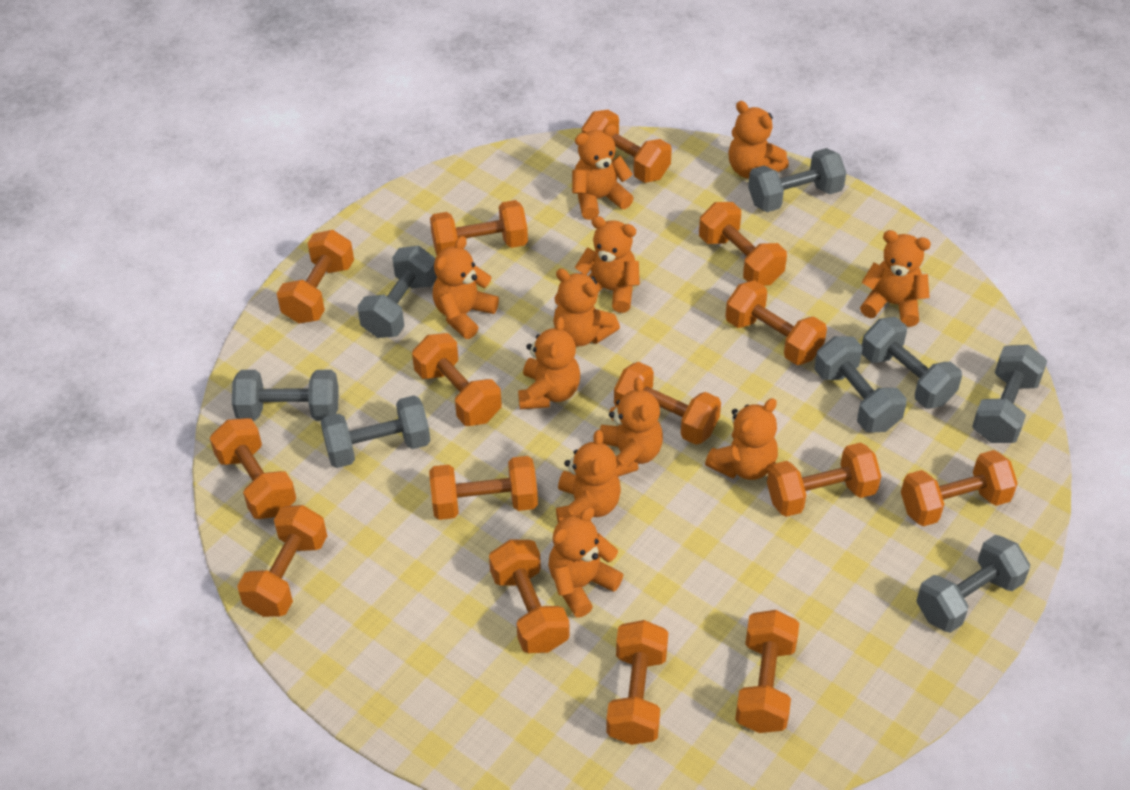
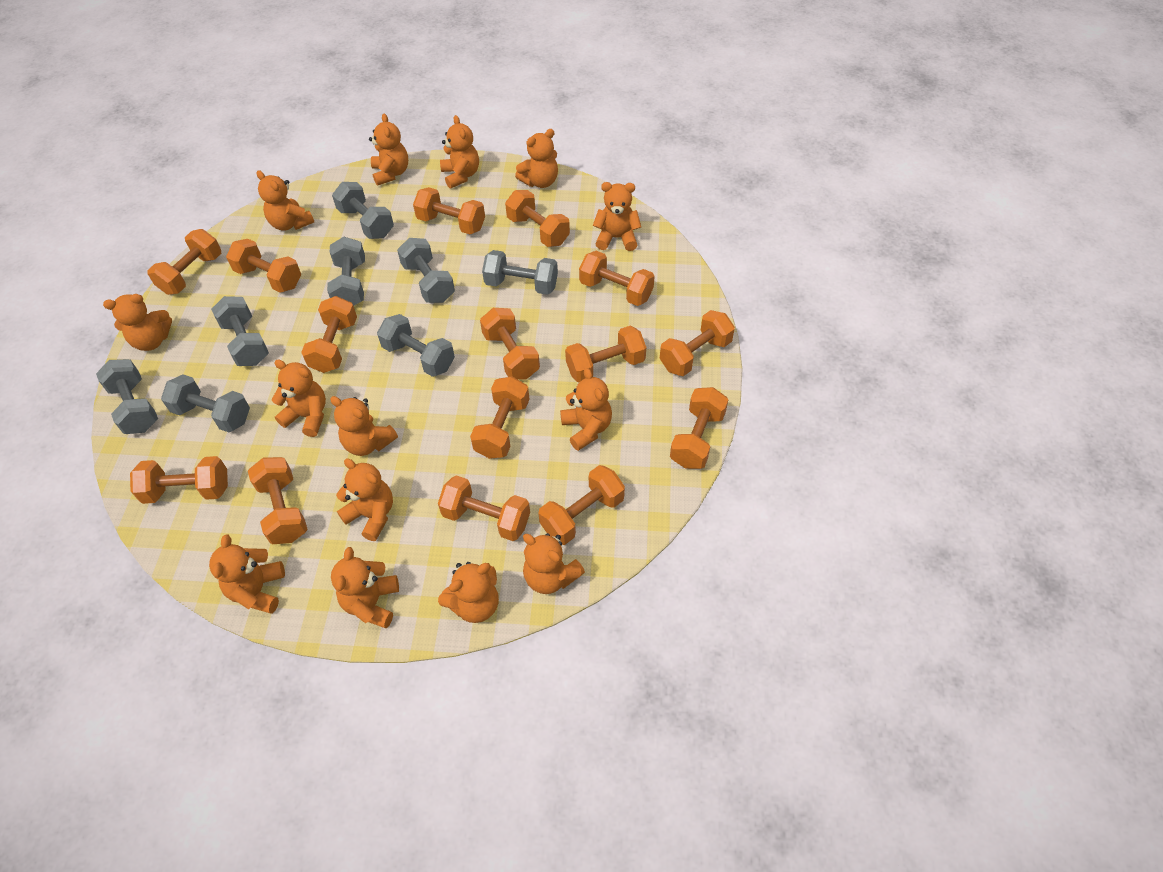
orange teddy bear: [433,236,499,339] [518,317,580,409] [548,507,623,617] [553,269,620,347] [556,430,621,523] [572,124,634,220] [575,216,640,313] [600,377,663,477] [705,398,778,480] [728,101,789,178] [860,230,931,327] = 11 -> [103,294,172,351] [209,535,285,614] [257,170,314,231] [272,360,326,437] [330,396,398,456] [331,547,399,628] [336,458,393,541] [369,114,408,186] [438,562,499,623] [440,115,479,188] [515,129,558,188] [523,533,585,594] [560,368,612,451] [593,182,641,251] = 14

